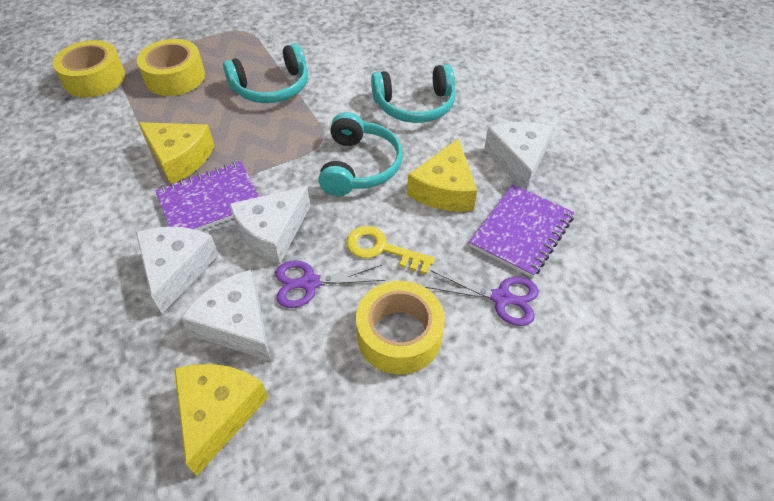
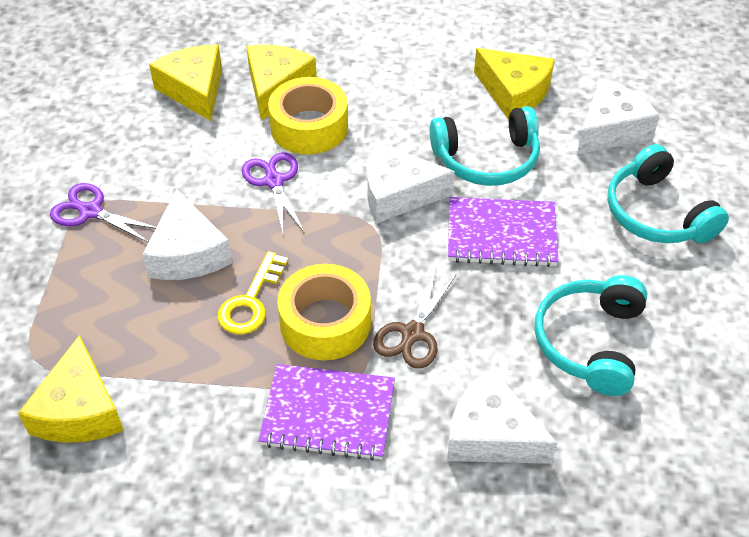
brown scissors: none = 0 -> [373,268,456,369] = 1
yellow cheese: [138,122,215,185] [174,364,268,476] [407,138,477,212] = 3 -> [18,335,124,443] [149,45,222,121] [246,44,317,121] [474,48,555,120] = 4
yellow tape: [53,40,125,98] [137,39,205,96] [356,281,445,375] = 3 -> [268,77,348,155] [277,264,371,360] = 2

